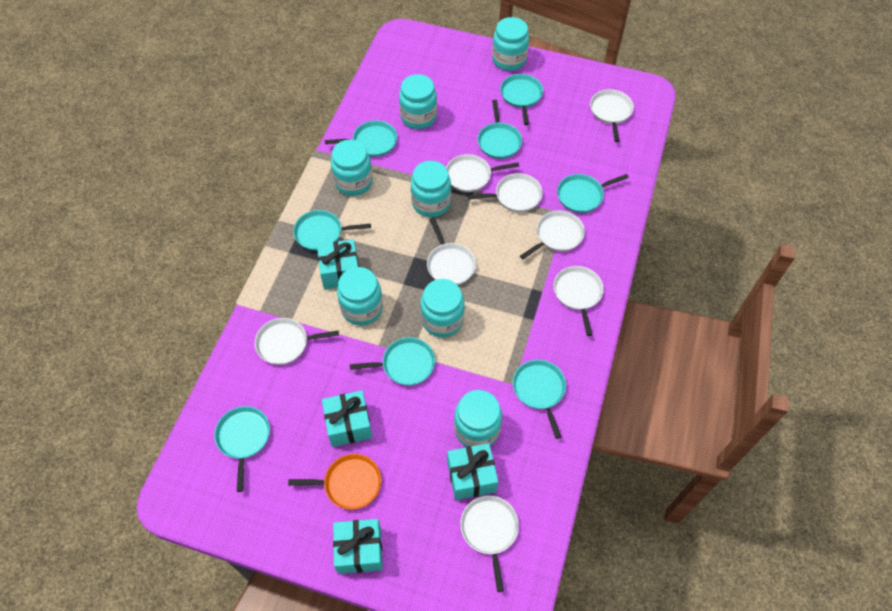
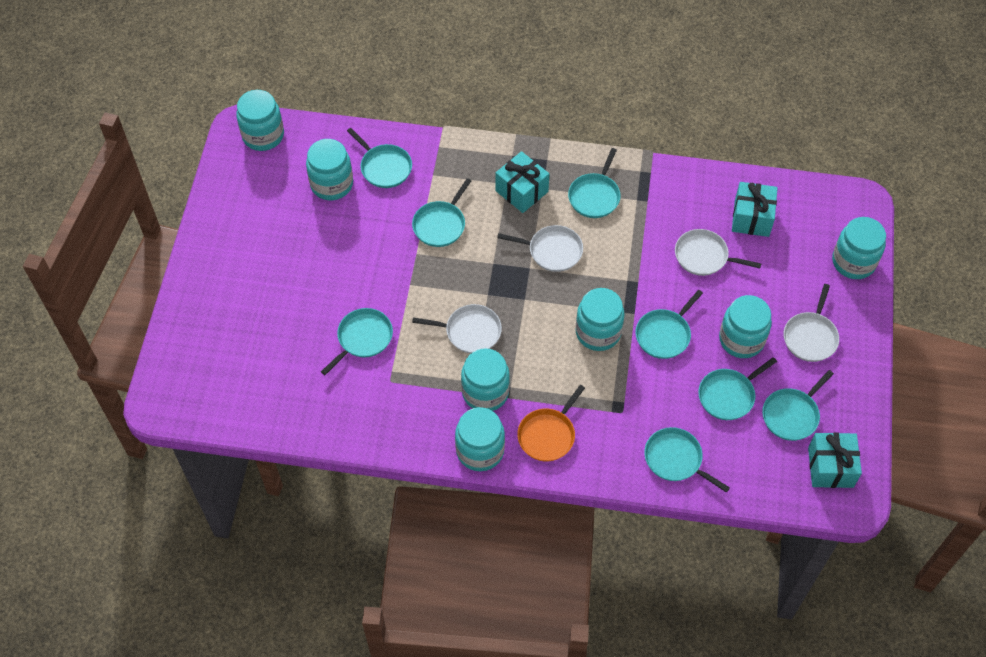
turquoise gift: [317,239,359,290] [322,390,373,447] [333,519,383,574] [447,443,498,500] = 4 -> [495,151,549,213] [732,182,778,237] [808,432,862,488] = 3
white pan: [255,318,339,365] [427,219,476,285] [446,154,519,192] [460,495,519,592] [468,173,543,212] [520,210,585,259] [553,266,604,336] [590,89,634,142] = 8 -> [412,304,502,353] [497,225,583,272] [675,229,761,276] [784,284,839,362] = 4

